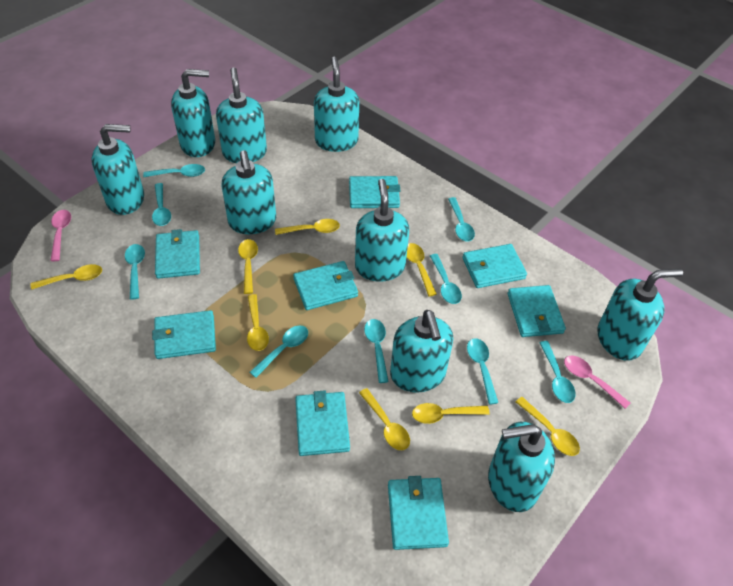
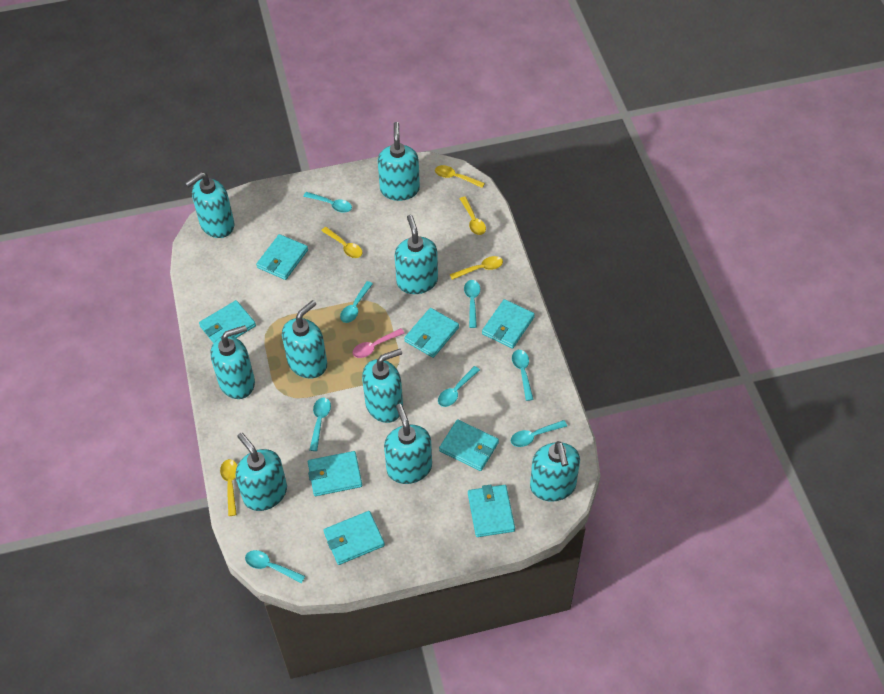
pink spoon: [50,210,71,261] [564,355,630,409] = 2 -> [353,328,405,358] = 1
turquoise spoon: [125,244,145,299] [143,164,205,177] [152,183,171,226] [250,325,308,378] [364,319,389,383] [430,254,462,304] [448,197,475,242] [467,338,498,405] [539,341,576,403] = 9 -> [245,550,305,583] [303,192,352,213] [309,398,331,451] [340,281,373,323] [438,366,480,407] [464,280,480,328] [511,420,567,447] [512,350,534,401] = 8
yellow spoon: [31,264,102,290] [238,239,258,294] [247,294,269,351] [275,219,340,235] [359,388,410,450] [406,243,437,296] [412,403,490,424] [516,397,580,456] = 8 -> [220,459,237,516] [321,227,363,258] [435,165,485,188] [450,256,503,280] [460,197,486,235] = 5

